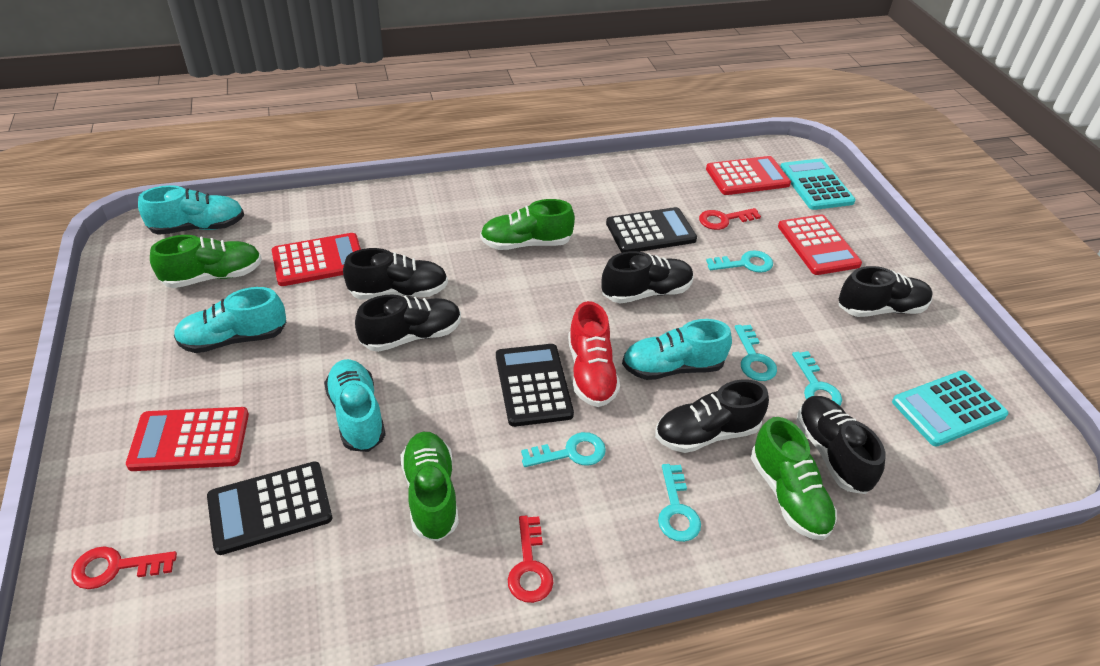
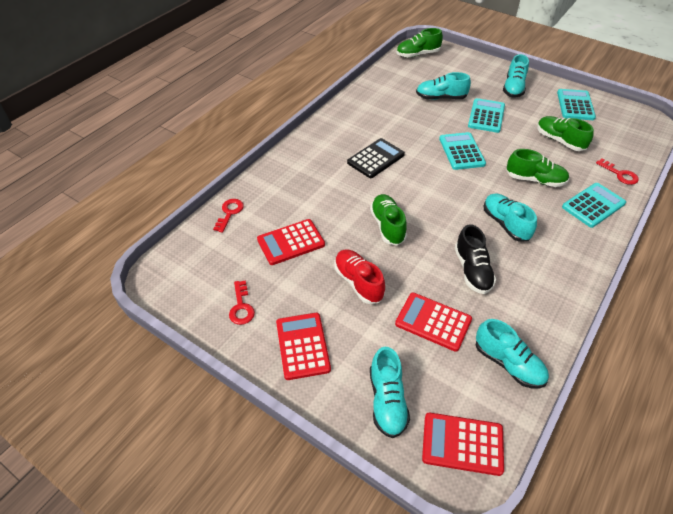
black calculator: [207,461,332,555] [496,344,574,427] [606,207,697,253] = 3 -> [347,138,405,178] = 1
black shoe: [343,248,448,300] [355,294,461,352] [601,251,693,304] [655,379,769,453] [796,396,885,494] [839,266,933,317] = 6 -> [455,224,496,294] = 1
turquoise calculator: [780,159,856,210] [892,370,1008,447] = 2 -> [439,132,486,170] [468,98,505,133] [557,89,596,120] [562,183,626,228] = 4
turquoise key: [521,432,606,467] [658,464,701,542] [706,250,773,273] [735,325,777,381] [792,351,842,406] = 5 -> none = 0
turquoise shoe: [138,185,244,235] [174,287,286,353] [324,359,386,452] [622,319,732,380] = 4 -> [370,347,410,438] [416,72,471,100] [476,319,549,388] [484,193,537,241] [503,54,529,97] = 5

